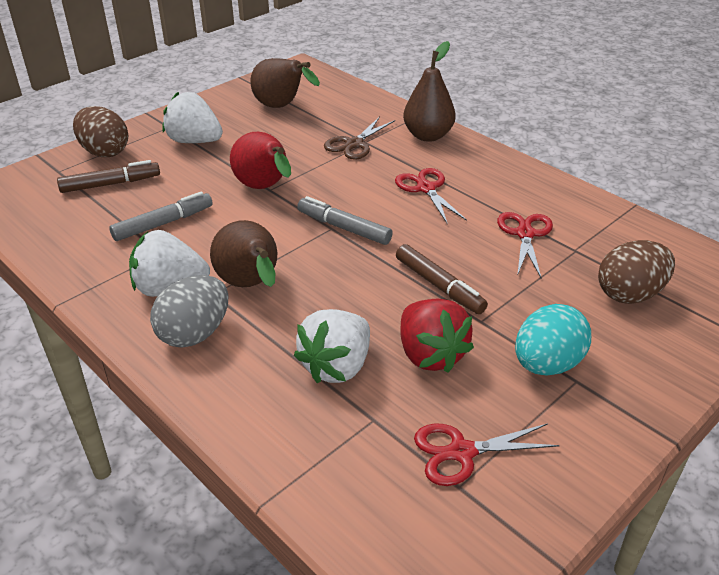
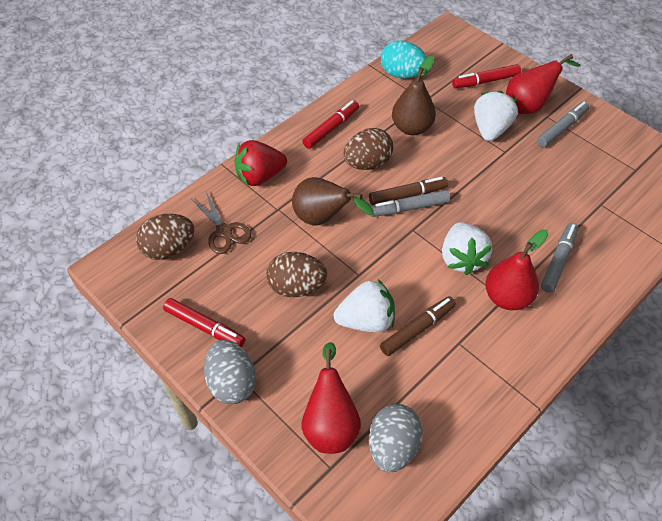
brown egg: [73,106,128,157] [598,240,675,304] = 2 -> [136,214,195,260] [266,252,327,297] [343,128,393,170] = 3
brown pear: [210,220,277,287] [250,58,320,108] [403,41,456,142] = 3 -> [292,177,374,226] [392,56,436,136] = 2
grey egg: [150,275,229,348] = 1 -> [204,340,256,404] [369,404,423,472] = 2
grey marker: [109,192,213,241] [297,196,393,245] = 2 -> [370,190,450,217] [537,102,589,147] [541,223,579,293] = 3
red marker: none = 0 -> [163,298,245,347] [302,100,359,149] [452,64,521,88] = 3
red pear: [230,132,291,189] = 1 -> [302,342,361,454] [485,229,548,310] [506,54,581,114] = 3
red scissors: [395,168,467,225] [414,423,560,486] [497,212,553,278] = 3 -> none = 0

